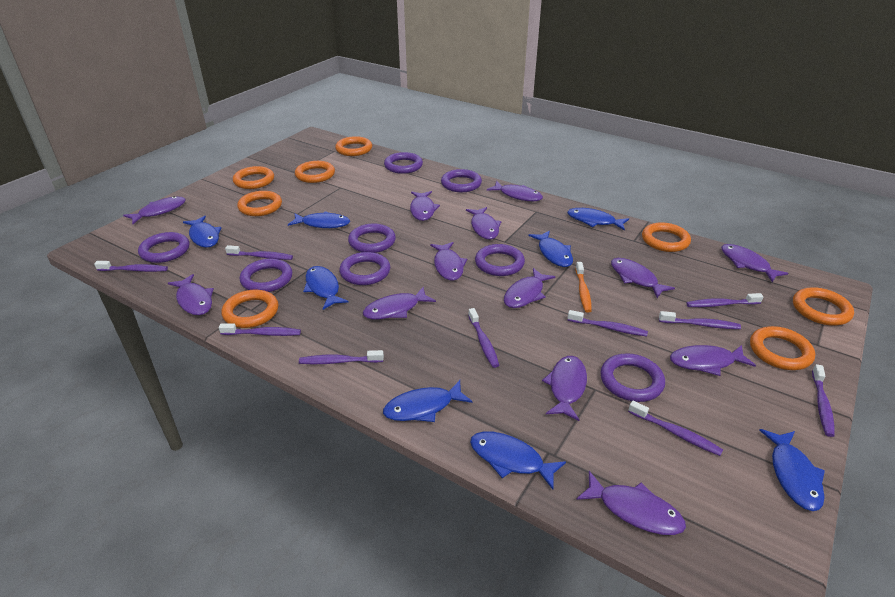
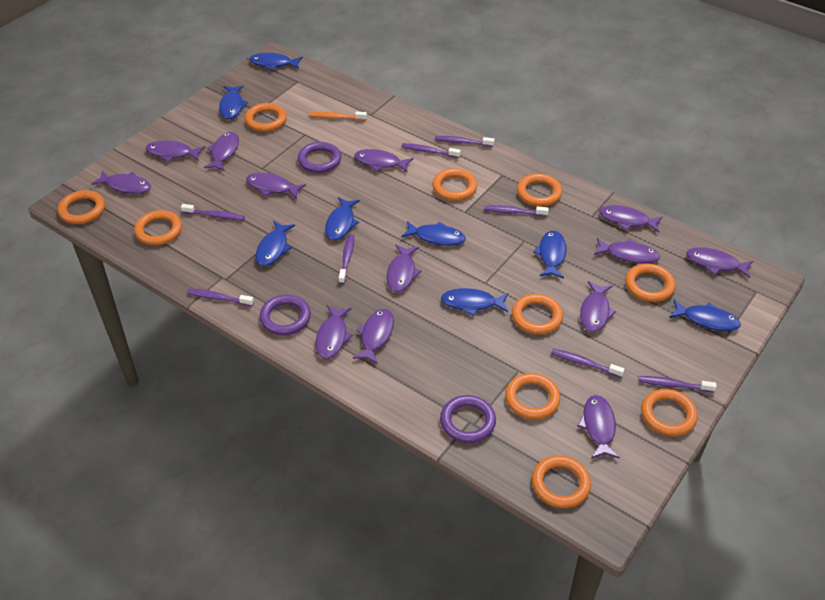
orange ring: [221,290,278,328] [233,166,274,189] [237,191,282,216] [295,161,335,183] [335,136,372,156] [642,222,691,252] [750,326,815,370] [793,287,854,326] = 8 -> [58,190,105,224] [134,210,182,245] [245,103,287,132] [432,168,477,201] [505,373,560,419] [512,294,563,334] [517,174,562,207] [532,455,591,508] [625,263,676,302] [641,389,698,436] = 10
purple ring: [138,232,189,263] [240,259,292,292] [339,252,390,285] [348,224,396,253] [384,152,423,174] [441,169,482,192] [475,244,525,276] [601,353,665,402] = 8 -> [259,295,311,335] [298,142,341,173] [440,395,496,443] = 3
purple toothbrush: [94,261,168,272] [219,323,301,336] [225,245,293,260] [299,350,384,364] [468,308,499,368] [568,310,648,337] [628,401,723,456] [659,311,741,329] [686,293,763,307] [812,364,835,437] = 10 -> [181,204,245,220] [187,288,254,306] [339,234,354,284] [402,143,461,158] [435,136,494,147] [484,205,549,216] [551,349,624,377] [638,376,716,392] = 8

